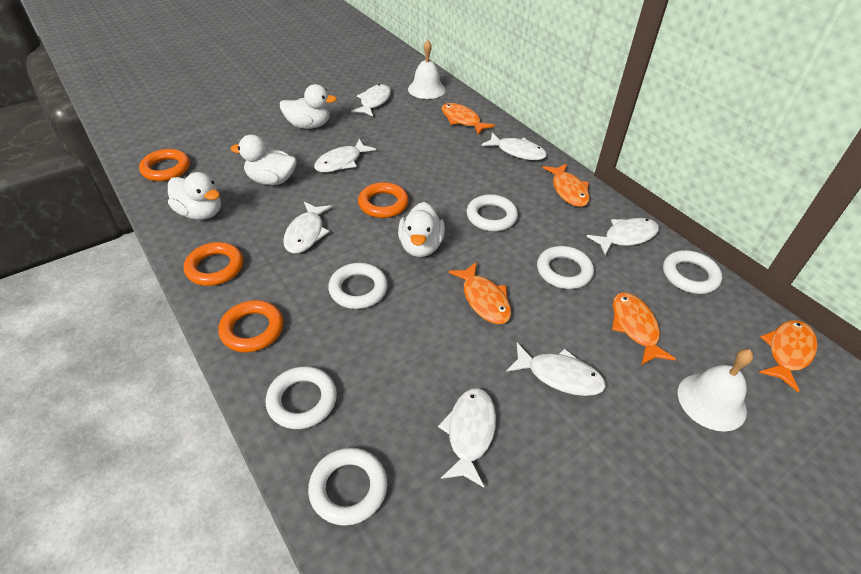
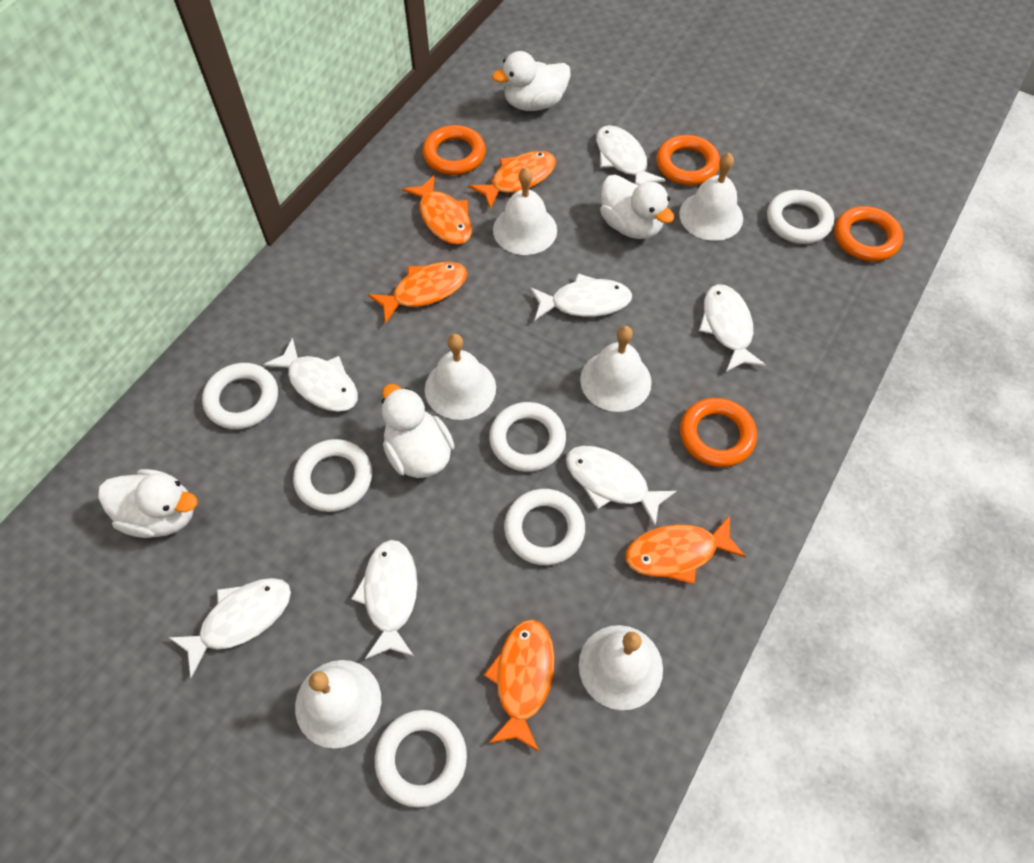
white bell: [408,40,446,99] [678,349,753,432] = 2 -> [295,660,381,748] [425,334,496,420] [493,167,557,255] [579,625,663,710] [580,326,652,412] [679,153,743,241] = 6

